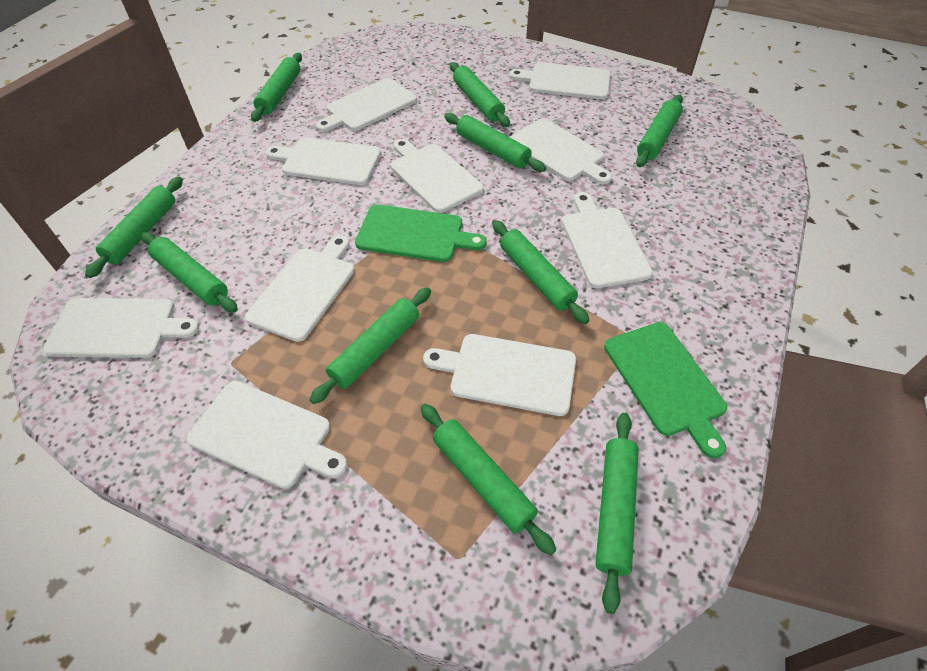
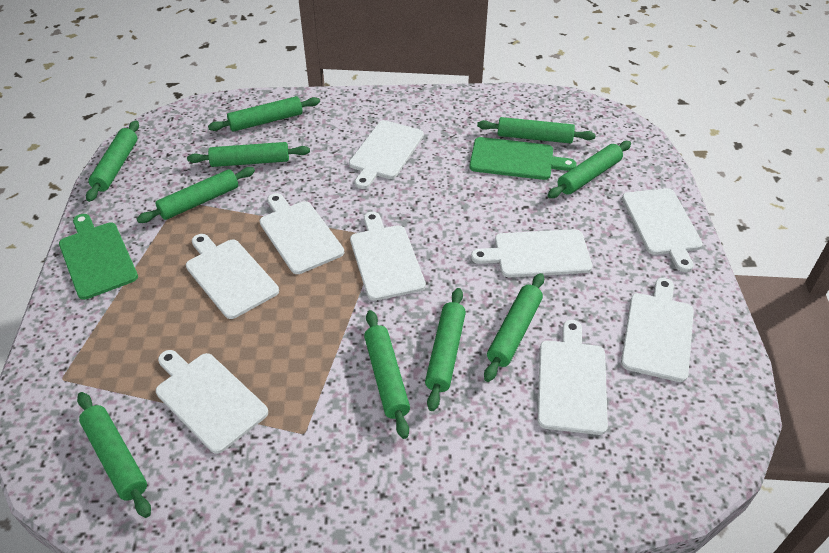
white cutting board: [43,298,199,358] [186,381,347,489] [245,235,354,342] [266,137,381,185] [316,78,417,132] [390,139,484,213] [423,334,576,416] [509,62,611,99] [510,118,612,184] [562,192,653,288] = 10 -> [156,350,268,454] [186,234,279,319] [260,193,344,274] [349,120,424,189] [350,212,426,301] [471,229,592,277] [537,320,608,435] [621,278,694,382] [622,188,703,272] = 9

